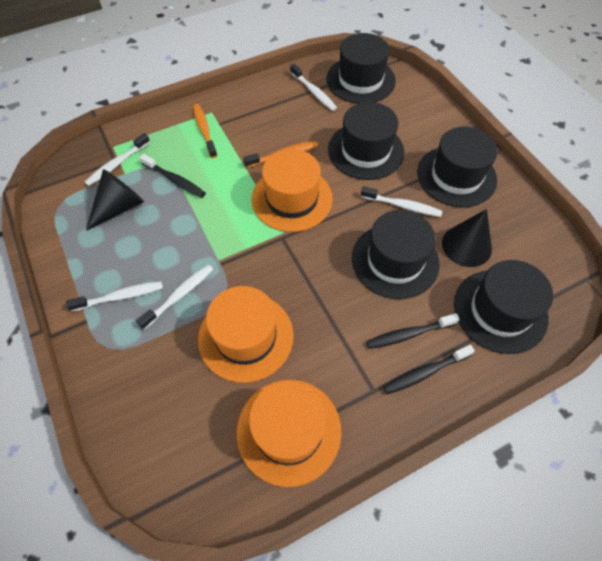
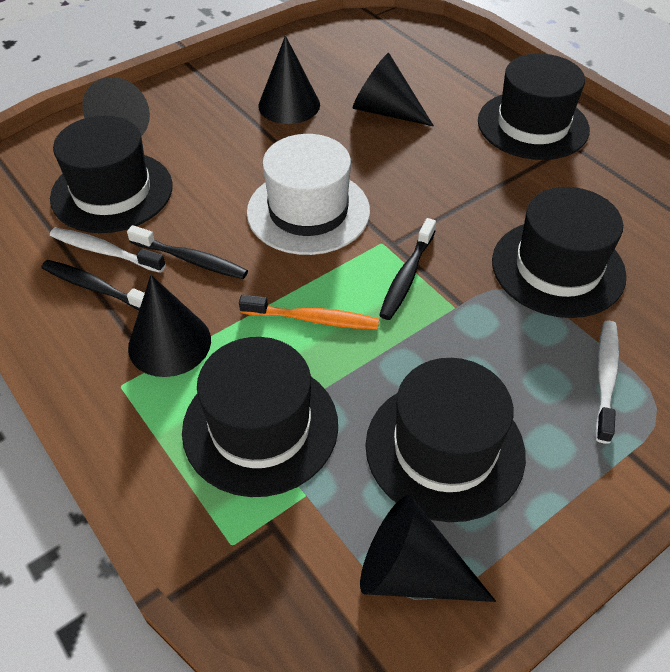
black cone: [86,169,144,231] [442,209,492,267] = 2 -> [82,77,150,136] [128,275,211,377] [258,35,320,124] [353,53,434,126] [360,495,496,602] = 5
orange hat: [198,286,294,383] [237,380,342,487] [251,149,333,232] = 3 -> none = 0
orange toothbrush: [193,104,217,158] [244,141,318,168] = 2 -> [239,295,379,330] = 1
white hat: none = 0 -> [247,134,370,255] = 1
white toothbrush: [66,281,163,311] [85,133,150,186] [136,265,213,330] [290,64,337,111] [361,186,443,217] = 5 -> [50,228,166,273] [595,320,619,444] = 2

